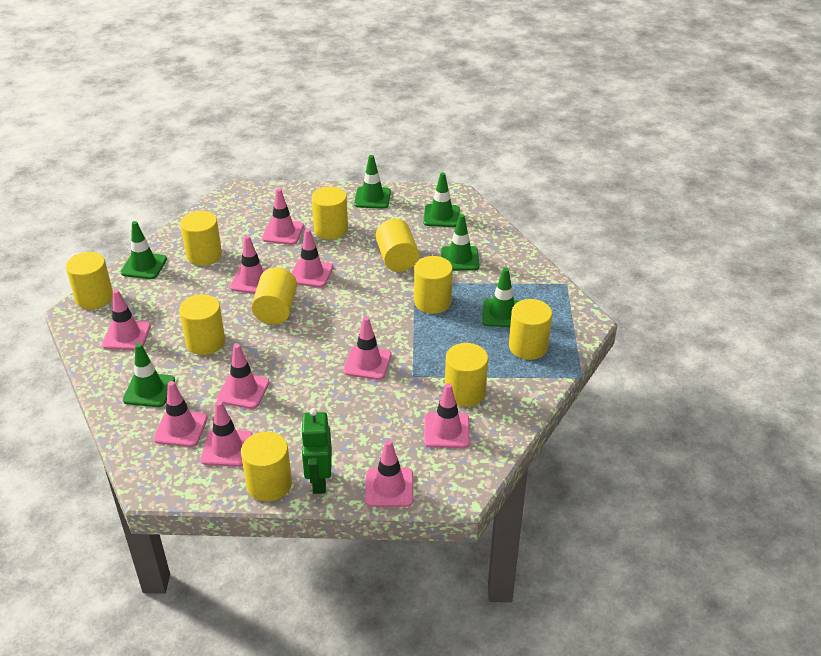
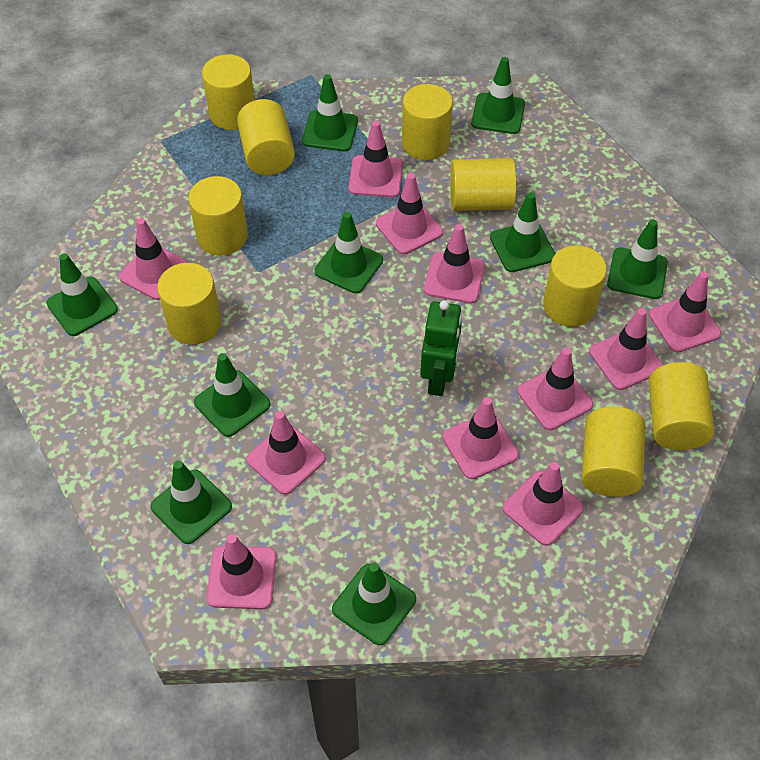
green traffic cone: [121,221,167,279] [123,343,175,407] [354,155,391,209] [423,172,460,227] [441,214,480,271] [482,268,519,327] = 6 -> [47,253,118,336] [151,460,232,544] [194,353,270,437] [302,74,358,151] [314,212,383,294] [332,562,416,645] [471,57,525,134] [490,192,555,272] [607,220,668,299] = 9
pink traffic cone: [102,289,151,350] [154,381,208,447] [200,400,253,467] [217,344,270,409] [230,235,267,294] [262,188,304,245] [292,229,333,287] [343,316,391,380] [365,440,413,507] [424,383,470,448] = 10 -> [119,218,189,300] [206,534,277,609] [247,411,326,495] [348,121,403,197] [376,173,443,255] [424,224,485,303] [443,397,519,479] [503,462,584,546] [517,347,593,430] [589,308,663,390] [649,271,721,353] = 11
yellow cylinder: [66,252,113,309] [179,294,225,355] [180,211,222,266] [241,432,292,502] [252,267,297,324] [311,187,348,240] [375,219,419,272] [414,256,453,314] [445,343,488,407] [509,299,552,360] = 10 -> [157,263,221,345] [189,176,248,256] [202,55,255,130] [237,99,295,175] [402,84,453,160] [450,158,516,211] [543,245,607,327] [581,407,645,497] [649,362,714,450] = 9

